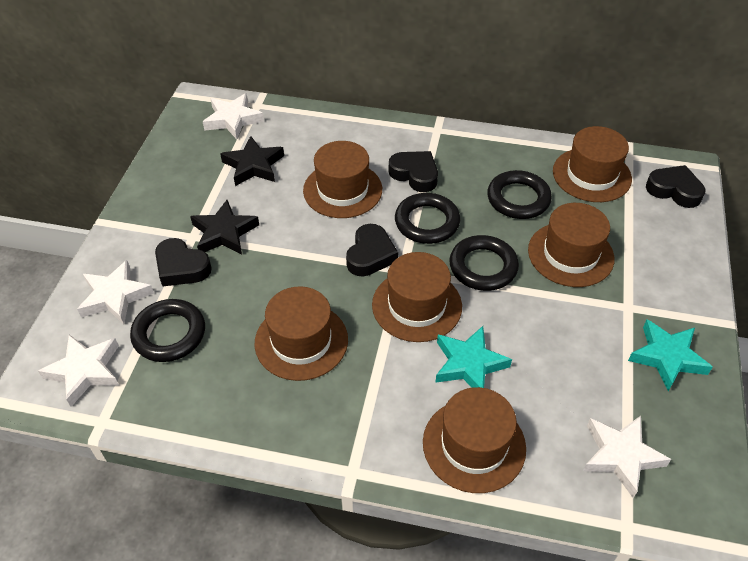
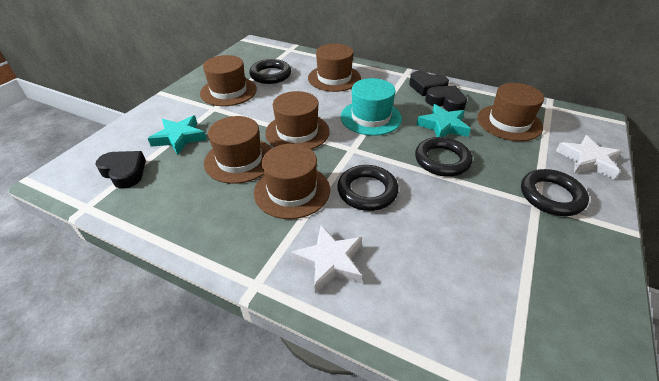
black heart: [155,238,212,286] [346,224,398,277] [388,151,438,192] [646,165,706,208] = 4 -> [95,151,146,189] [409,71,449,96] [425,86,467,111] = 3
black star: [190,200,259,255] [220,136,284,186] = 2 -> none = 0
turquoise hat: none = 0 -> [341,78,402,136] = 1
white star: [38,334,119,407] [77,260,154,324] [203,93,264,139] [583,416,671,498] = 4 -> [291,225,362,294] [556,135,622,179] = 2

